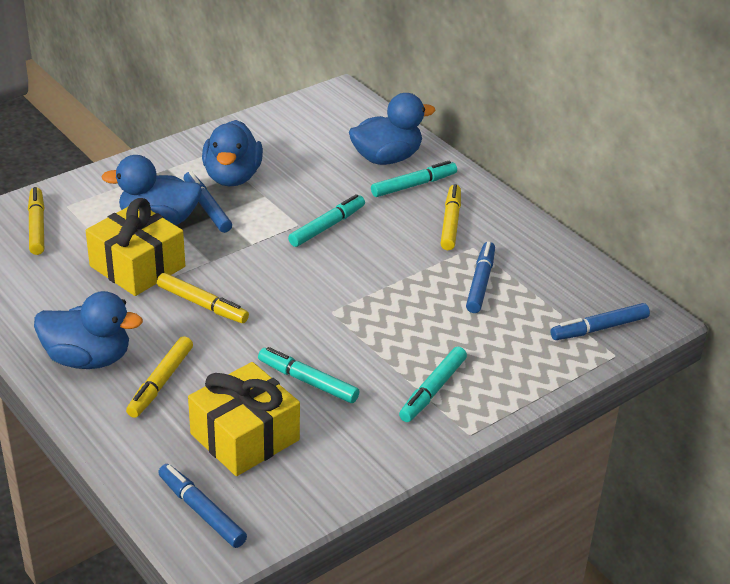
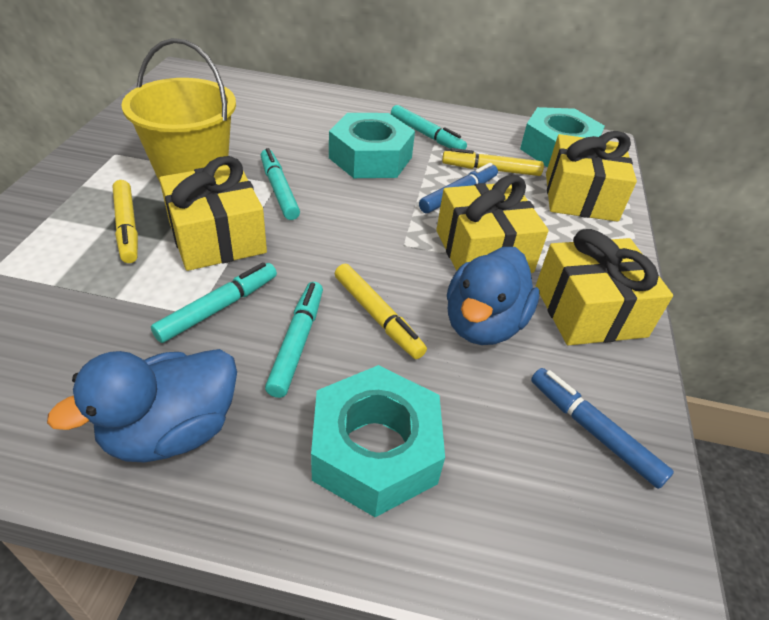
blue duck: [34,291,143,369] [101,155,202,225] [202,120,263,186] [349,93,435,165] = 4 -> [47,349,237,462] [447,247,540,345] = 2
blue marker: [158,464,247,548] [184,171,232,233] [466,242,495,313] [550,303,650,340] = 4 -> [419,163,498,213] [531,368,674,489] = 2
turquoise nut: none = 0 -> [311,365,445,517] [329,113,415,178] [520,107,605,168] = 3
yellow bucket: none = 0 -> [121,38,236,182] = 1
yellow gift: [86,198,185,296] [188,362,300,476] = 2 -> [159,156,267,271] [436,175,549,273] [536,229,673,345] [546,131,637,222] = 4
yellow marker: [28,187,44,255] [126,336,193,418] [157,273,249,323] [441,184,461,250] = 4 -> [113,180,138,263] [335,264,427,359] [442,148,544,176] = 3

